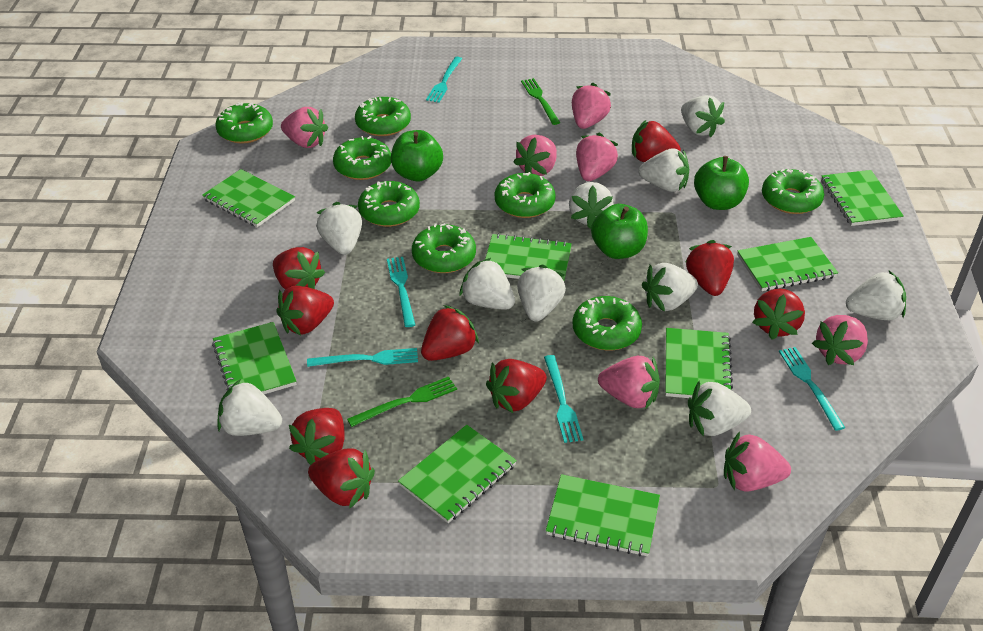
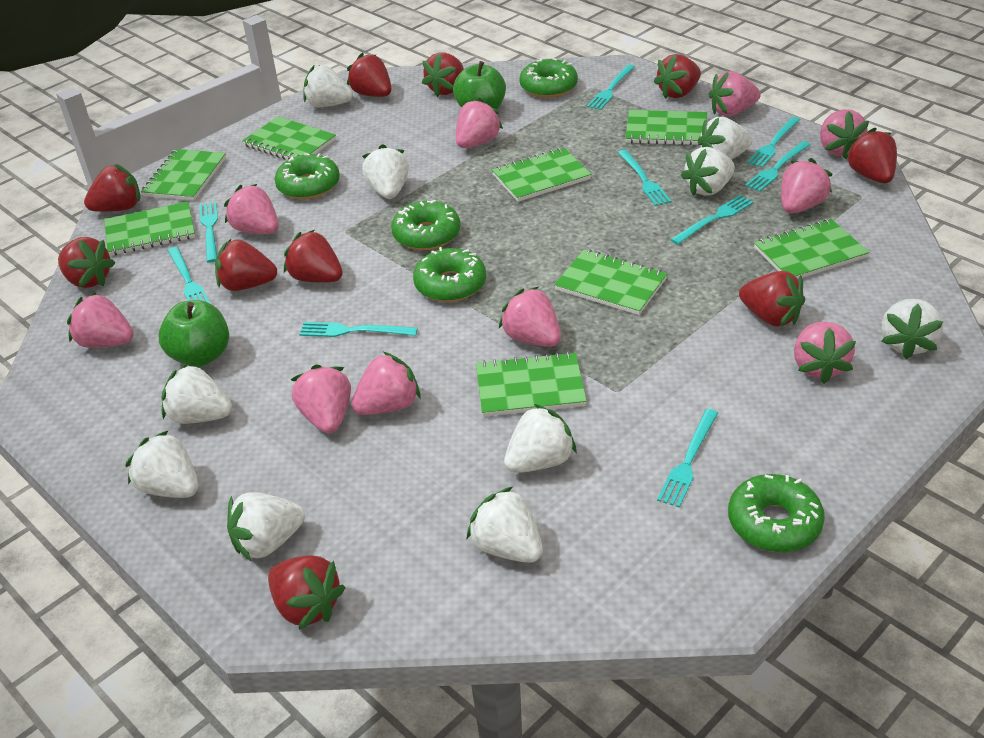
green apple: [391,130,443,182] [591,204,648,259] [694,156,749,210] = 3 -> [159,300,229,367] [453,61,506,109] = 2
green donut: [215,102,273,144] [333,136,391,180] [355,97,411,136] [358,181,420,227] [412,223,476,273] [495,172,556,218] [572,296,642,350] [762,169,824,214] = 8 -> [274,153,340,199] [391,200,460,250] [413,247,486,302] [519,58,578,98] [728,474,825,553] = 5
green fork: [347,377,457,427] [521,78,560,125] = 2 -> none = 0
pink strawberry: [281,107,328,148] [513,135,557,176] [572,83,611,129] [576,133,618,181] [598,356,660,410] [724,432,791,492] [812,315,868,365] = 7 -> [67,293,134,348] [224,184,279,234] [290,364,351,433] [351,352,420,415] [456,98,503,148] [499,287,561,347] [708,71,761,116] [781,158,832,214] [794,322,856,384] [820,109,869,160] = 10
red strawberry: [273,247,325,290] [276,286,334,335] [289,408,345,465] [308,448,375,509] [421,305,479,361] [486,359,547,413] [632,120,681,162] [685,240,734,296] [752,288,805,340] = 9 -> [58,237,115,288] [84,164,140,212] [215,239,277,291] [268,555,346,630] [284,230,343,283] [347,53,391,97] [422,52,464,97] [653,54,701,99] [739,271,805,327] [844,128,897,183] = 10
turquoise fork: [307,348,418,367] [387,257,415,327] [426,57,462,103] [544,355,583,443] [779,347,845,431] = 5 -> [168,247,210,303] [199,202,218,263] [299,322,418,337] [587,64,635,110] [617,149,671,206] [657,409,718,507] [670,195,754,245] [745,141,811,192] [747,117,800,168] = 9

